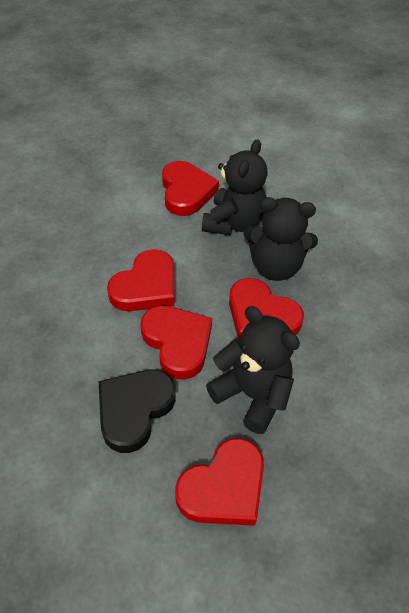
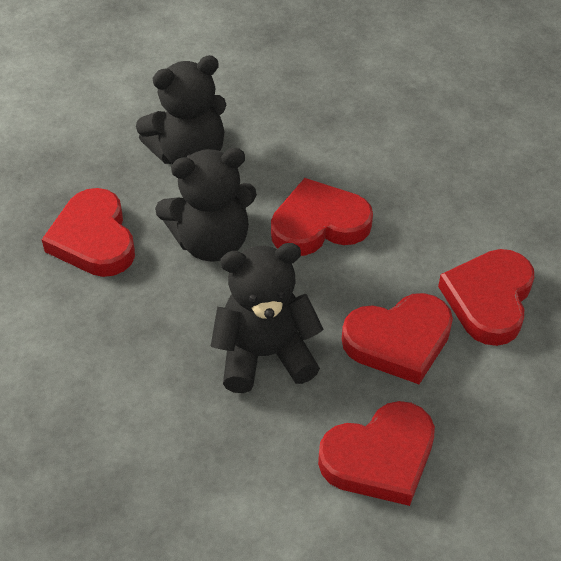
black heart: [99,370,176,453] = 1 -> none = 0

